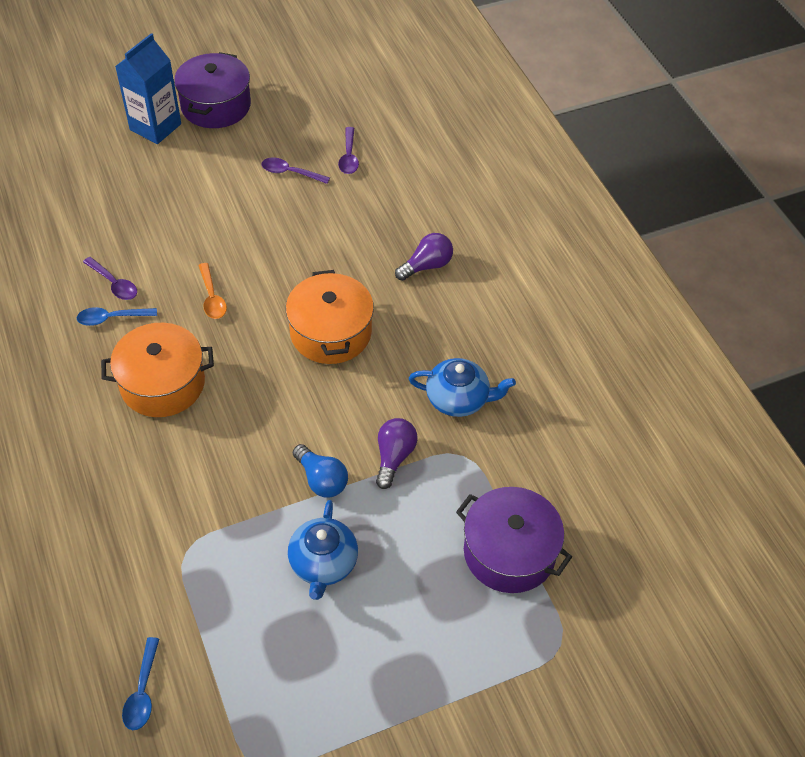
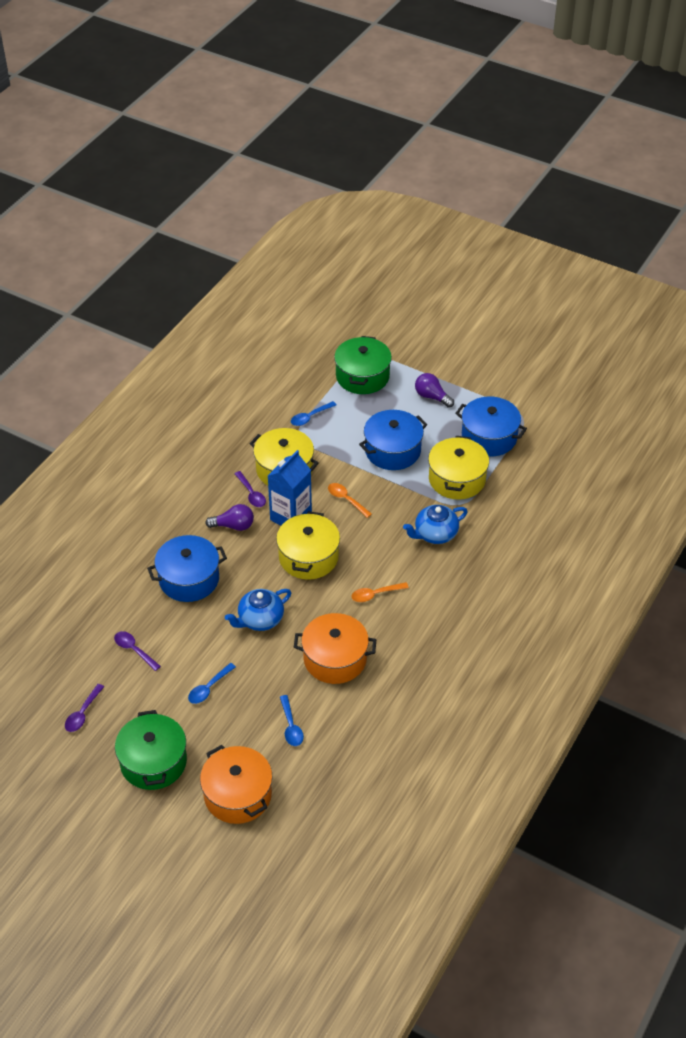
blue light bulb: [293,444,348,498] = 1 -> none = 0
blue pot: none = 0 -> [147,535,227,602] [359,410,427,470] [455,397,527,456] = 3
blue spoon: [77,307,157,326] [122,637,159,730] = 2 -> [188,663,236,704] [280,695,304,746] [291,401,337,426] = 3
green pot: none = 0 -> [115,710,187,790] [334,336,392,394] = 2
orange spoon: [198,263,227,319] = 1 -> [328,483,372,518] [351,582,409,602] = 2
purple pot: [174,52,251,128] [456,487,572,593] = 2 -> none = 0
yellow pot: none = 0 -> [249,428,319,485] [276,511,340,580] [428,436,489,500] = 3

